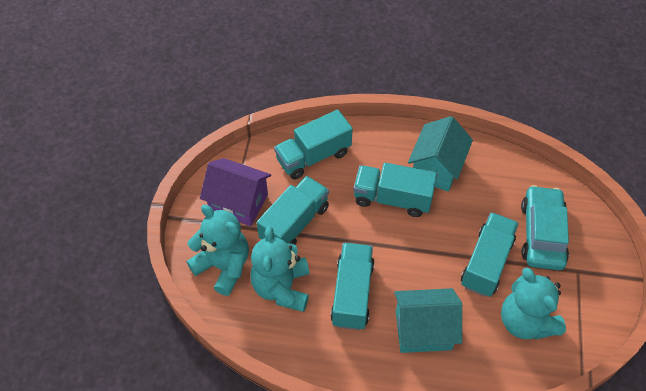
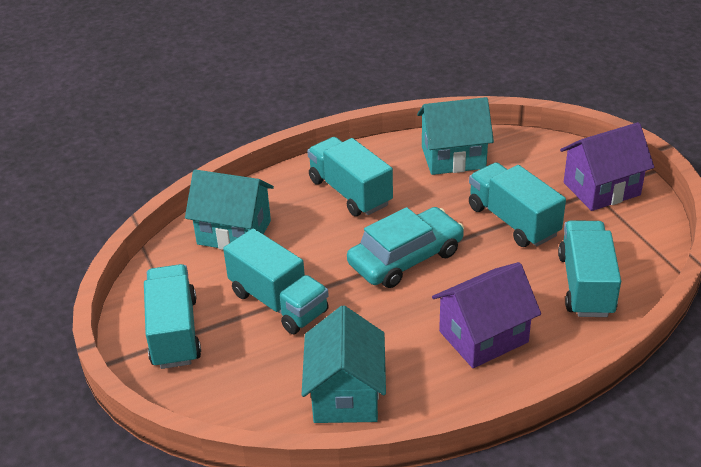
purple house: [200,158,271,226] = 1 -> [432,262,541,368] [560,122,654,211] = 2
turquoise house: [394,288,462,353] [408,116,473,192] = 2 -> [185,170,274,250] [302,306,386,423] [417,97,494,175] = 3
turquoise teddy bear: [187,205,249,296] [250,226,309,312] [501,267,566,339] = 3 -> none = 0

